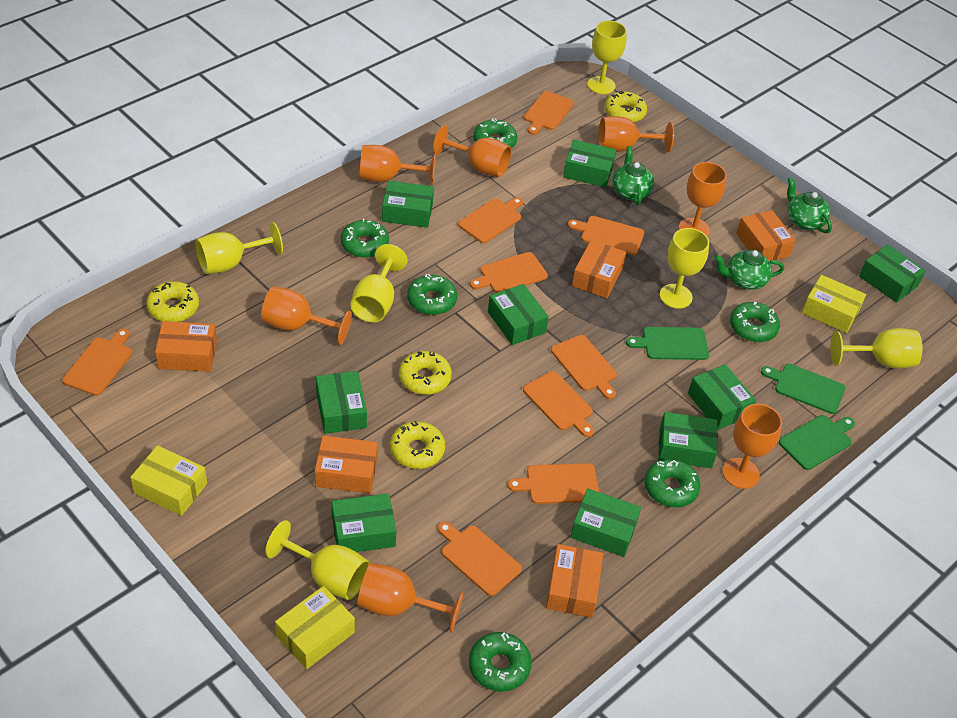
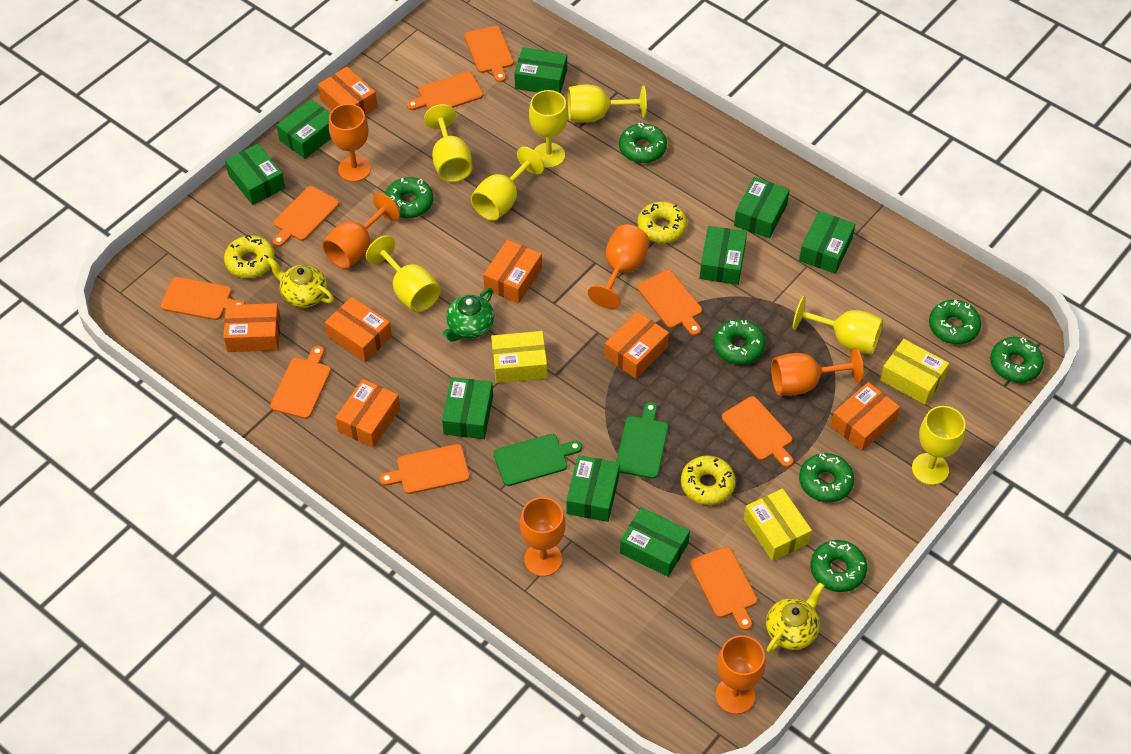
green cutting board: [626,327,709,360] [761,364,846,414] [779,415,855,470] = 3 -> [493,434,582,486] [616,402,668,479] = 2
green donut: [341,219,389,258] [407,274,457,315] [469,632,532,692] [473,118,517,148] [644,459,700,507] [730,302,780,342] = 6 -> [385,177,433,218] [619,123,667,163] [713,319,766,364] [799,453,854,502] [811,540,867,592] [929,300,981,344] [990,337,1044,383] = 7
green teapot: [612,146,654,205] [714,250,784,290] [787,177,832,233] = 3 -> [443,288,494,342] = 1
orange box: [155,321,217,372] [315,436,378,493] [546,544,603,618] [572,240,626,298] [736,210,796,262] = 5 -> [223,303,281,352] [318,67,377,115] [325,297,392,362] [335,379,400,448] [483,240,542,304] [605,311,669,379] [831,382,900,451] = 7
orange goblet: [261,286,352,345] [357,563,464,633] [359,145,436,185] [433,125,511,177] [598,116,674,152] [679,162,727,237] [722,404,782,489] = 7 -> [322,193,400,269] [329,104,371,182] [520,497,566,576] [588,225,650,309] [715,635,765,714] [771,348,863,395] = 6
yellow donut: [146,281,199,322] [390,421,445,469] [399,351,452,395] [605,91,647,123] = 4 -> [224,235,275,278] [637,201,687,243] [681,456,736,505] = 3
yellow goblet: [196,222,283,274] [265,520,369,600] [350,244,408,323] [587,21,627,94] [660,228,709,309] [831,328,922,368] = 6 -> [366,235,441,312] [424,104,472,182] [471,147,544,221] [529,90,568,168] [568,84,647,123] [793,296,883,355] [912,406,965,485] = 7
yellow teapot: none = 0 -> [267,257,334,308] [766,582,825,653] = 2

